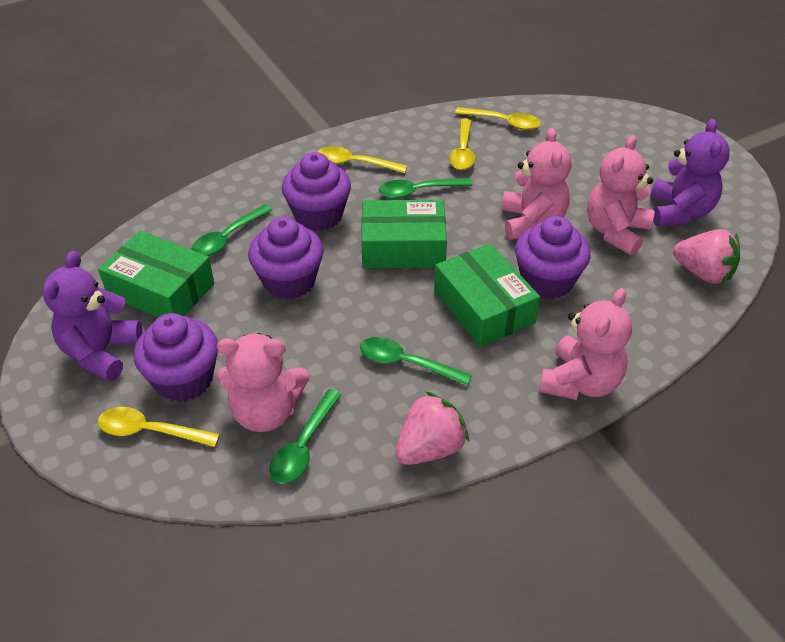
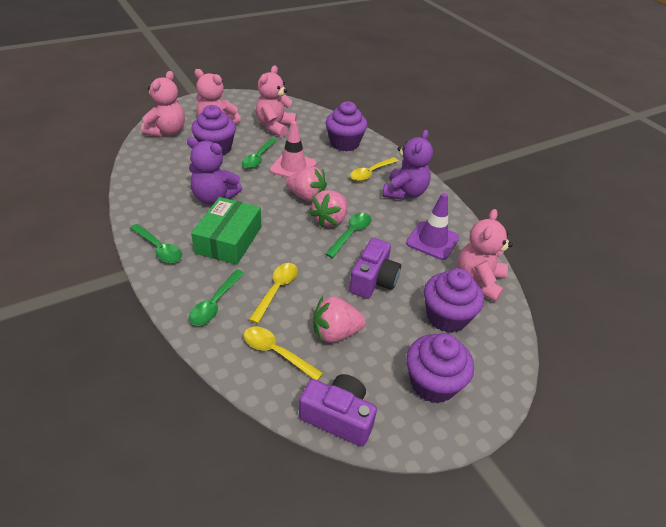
green box: [98,230,214,317] [361,200,447,268] [434,243,540,347] = 3 -> [191,197,261,265] = 1
pink strawberry: [395,391,469,465] [673,229,740,284] = 2 -> [286,166,327,202] [309,190,347,228] [313,296,366,343] = 3
pink traffic cone: none = 0 -> [270,121,317,178] = 1
purple camera: none = 0 -> [299,374,377,447] [349,238,401,299] = 2
purple traffic cone: none = 0 -> [406,193,459,260] = 1
yellow spoon: [98,407,220,447] [318,146,407,173] [449,118,475,170] [455,107,541,130] = 4 -> [244,327,323,380] [249,263,298,324] [350,157,398,181] = 3

